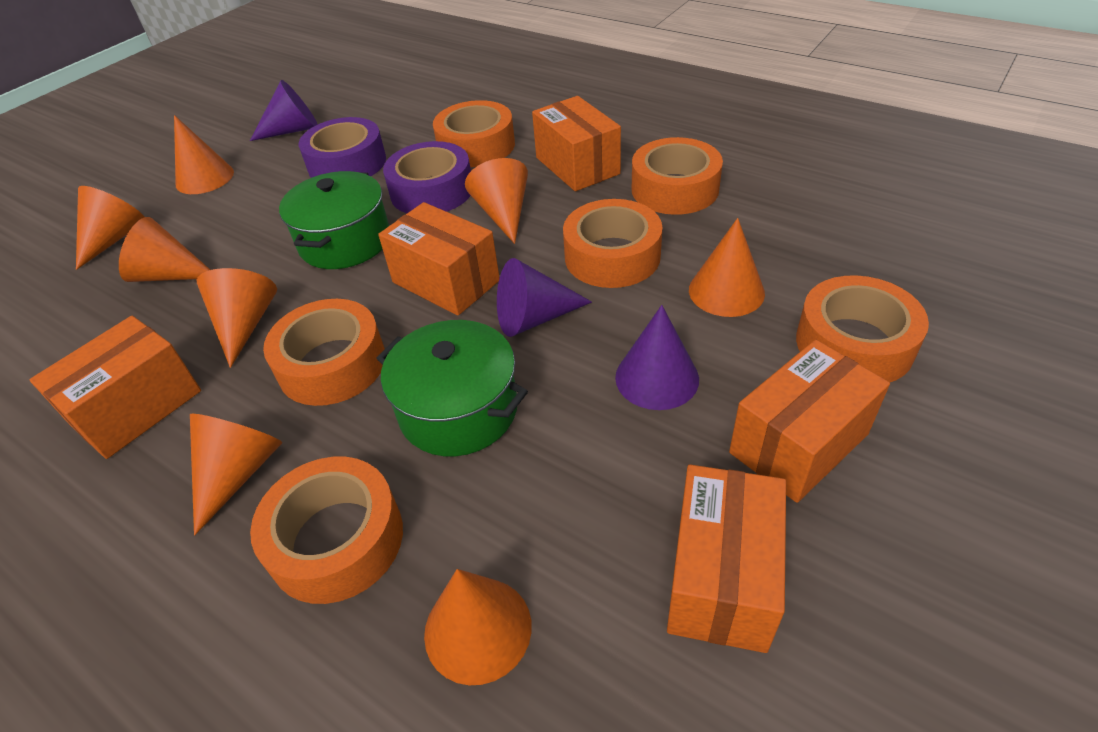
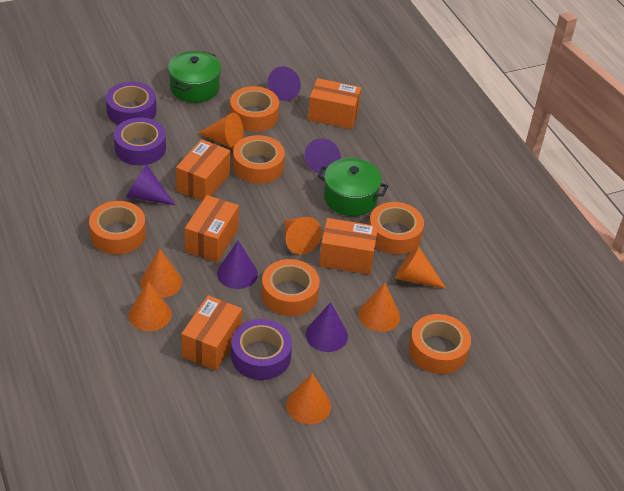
orange cone: [76,186,144,270] [119,217,210,282] [174,115,234,194] [190,414,282,535] [197,268,277,368] [424,569,532,685] [465,158,528,244] [689,218,765,317] = 8 -> [129,281,172,331] [140,249,182,298] [197,113,244,149] [284,217,322,255] [286,373,331,424] [359,283,400,332] [395,245,446,289] = 7
purple cone: [250,80,318,141] [497,258,592,337] [615,305,699,410] = 3 -> [126,165,175,205] [217,240,258,289] [268,66,301,101] [304,138,341,174] [306,302,348,352] = 5
purple tape: [299,117,386,178] [383,141,471,213] = 2 -> [106,82,156,125] [114,118,166,165] [231,319,292,380] = 3

